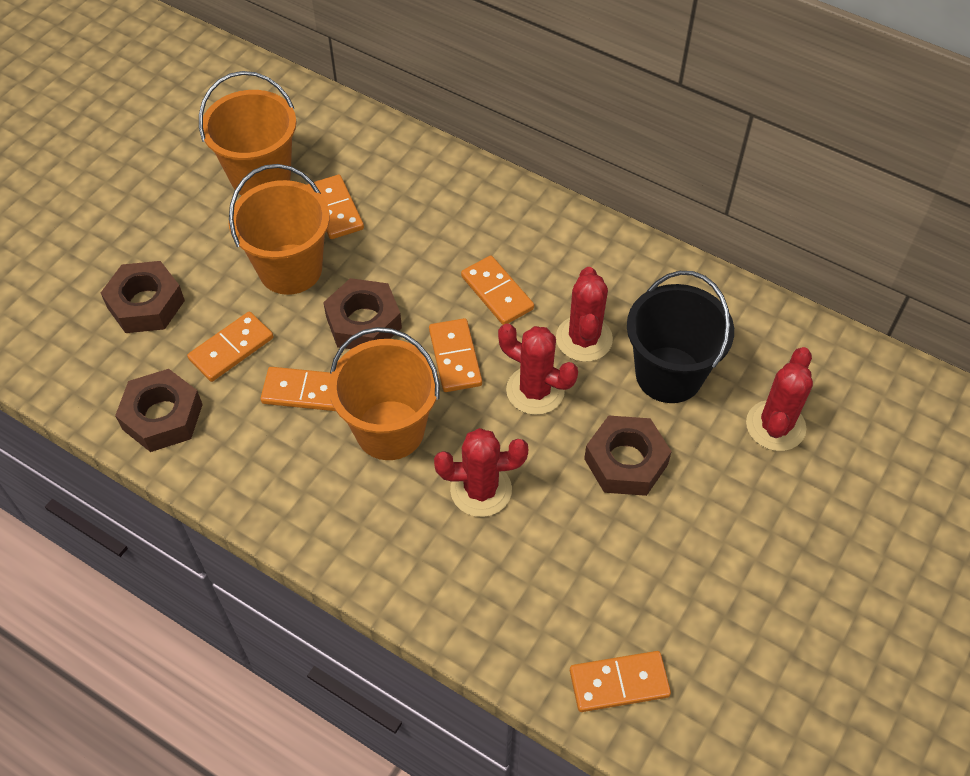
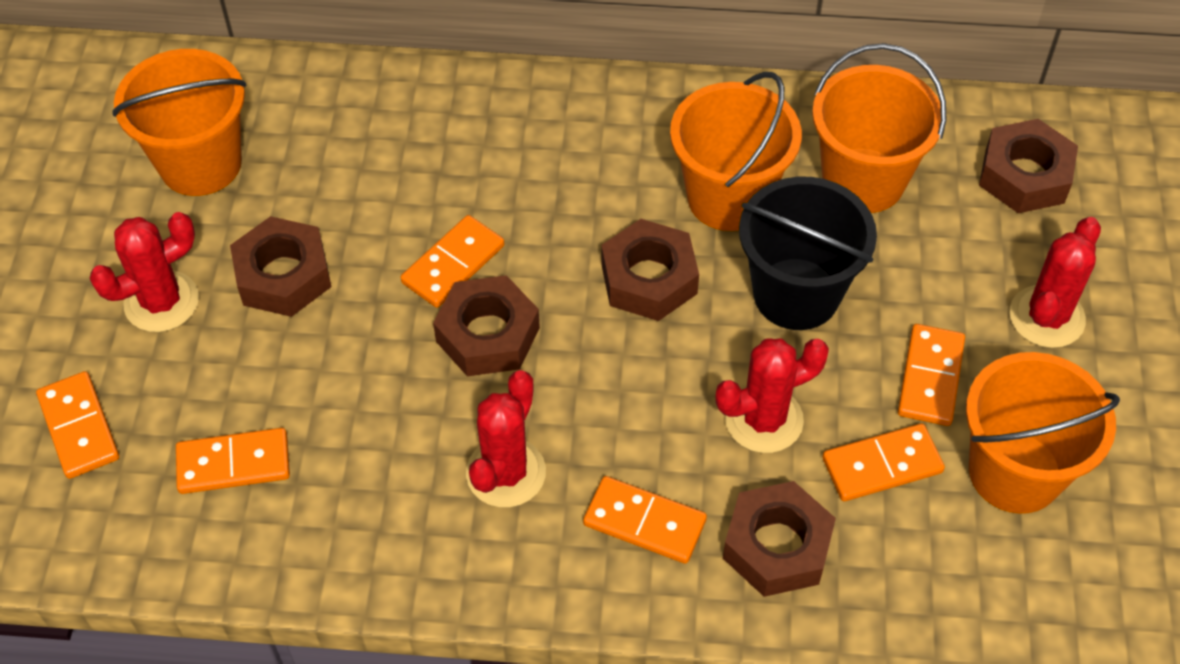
brown nut: [101,261,185,333] [115,369,203,452] [323,278,402,349] [584,415,672,496] = 4 -> [230,216,331,317] [433,275,540,376] [601,219,699,321] [723,481,836,597] [979,119,1078,213] = 5
orange bucket: [199,71,296,195] [229,164,330,295] [329,327,440,460] = 3 -> [112,49,247,196] [670,72,802,231] [812,43,946,213] [966,352,1120,514] = 4

